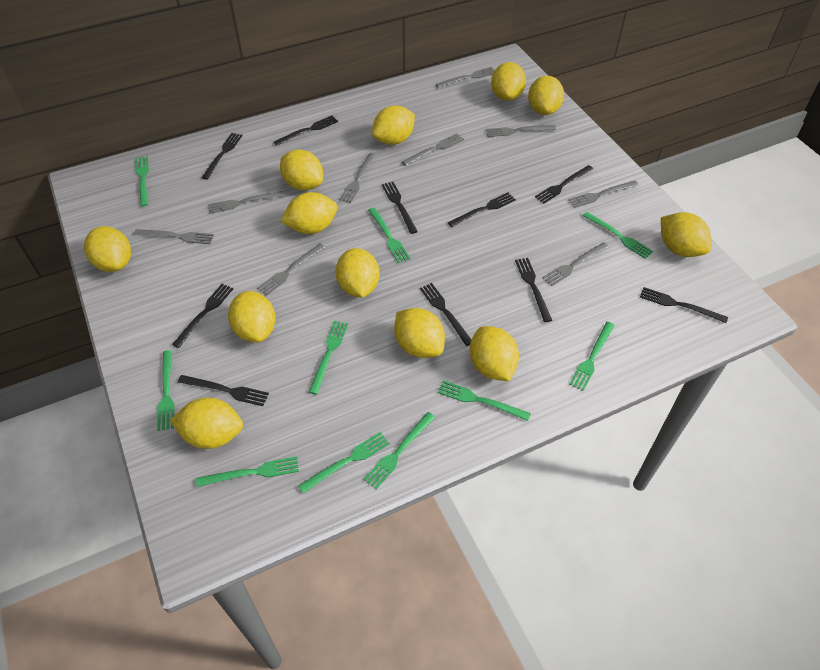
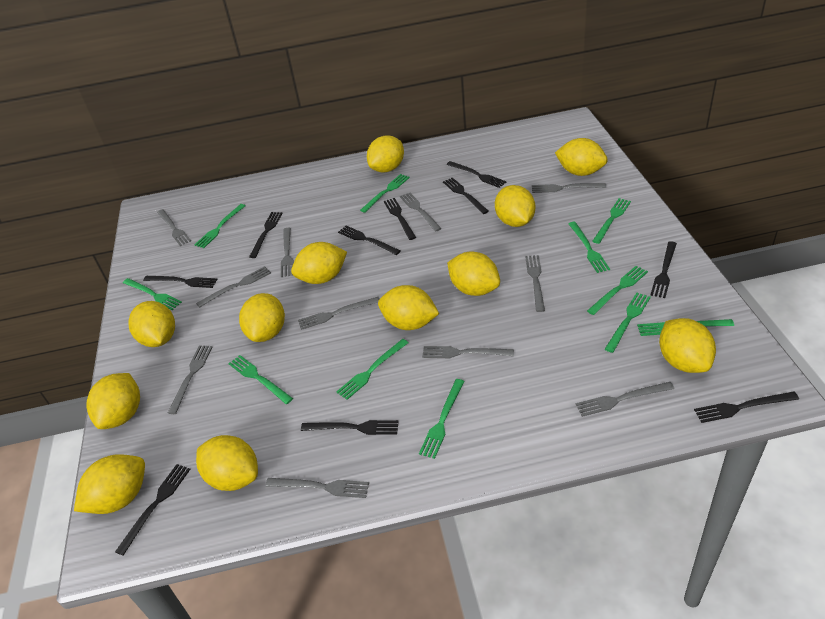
green fork: [135,156,149,206] [157,350,175,431] [196,456,299,487] [298,432,390,493] [309,321,348,395] [364,412,435,489] [368,207,410,263] [438,380,531,421] [569,322,615,391] [582,212,653,259] = 10 -> [123,278,182,310] [195,204,246,248] [228,355,293,404] [336,339,408,400] [360,174,410,213] [419,379,465,459] [568,222,610,273] [587,266,648,315] [592,198,631,244] [605,293,651,353] [637,319,734,336] = 11
grey fork: [134,229,214,244] [207,191,284,214] [257,244,325,296] [339,153,376,203] [402,133,464,166] [436,67,495,88] [486,125,556,137] [542,242,609,286] [568,181,639,208] = 9 -> [157,209,191,246] [168,345,212,414] [196,266,271,308] [265,478,369,498] [281,228,294,277] [298,297,379,330] [400,193,442,232] [422,346,514,358] [525,255,545,312] [532,183,606,193] [576,382,675,417] = 11

